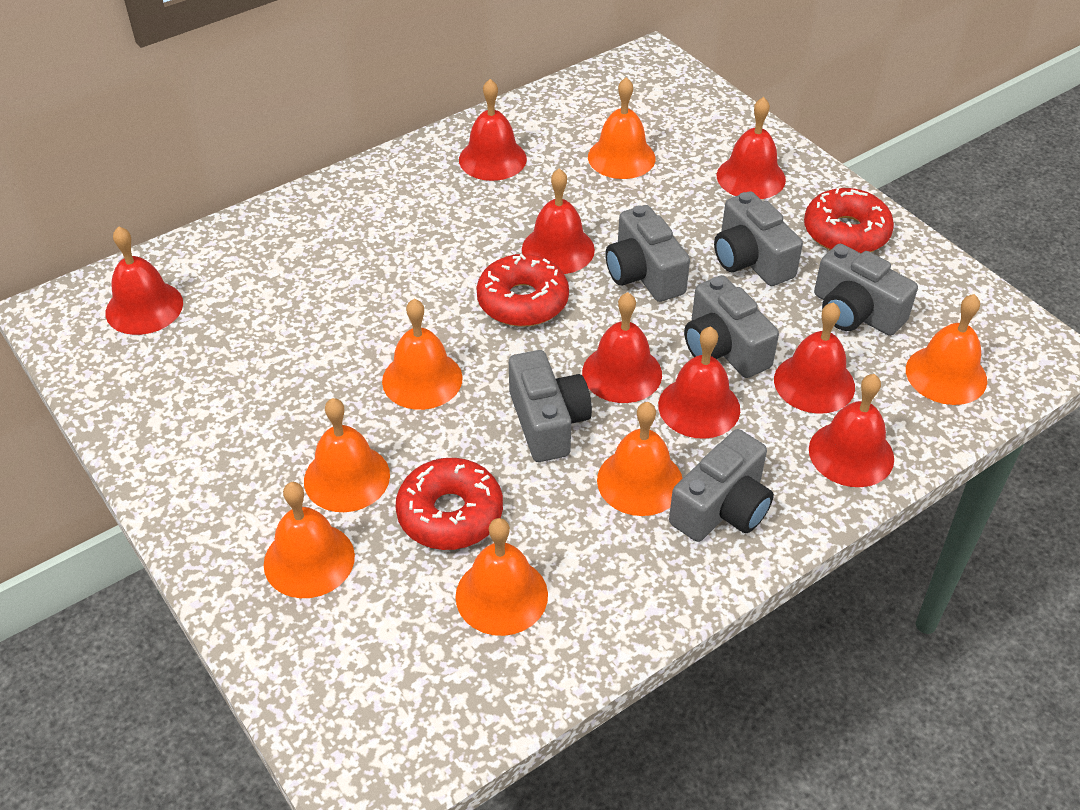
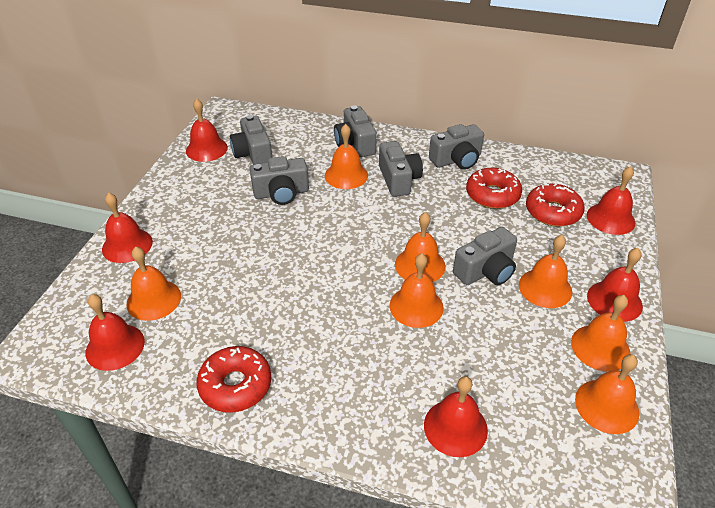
red bell: [106,226,183,335] [459,79,527,181] [522,168,595,274] [582,292,662,403] [658,326,740,439] [717,97,786,199] [774,302,855,414] [809,374,894,487] = 8 -> [86,294,145,371] [102,192,153,263] [186,98,228,162] [424,376,488,457] [587,166,635,235] [587,248,643,322] = 6

